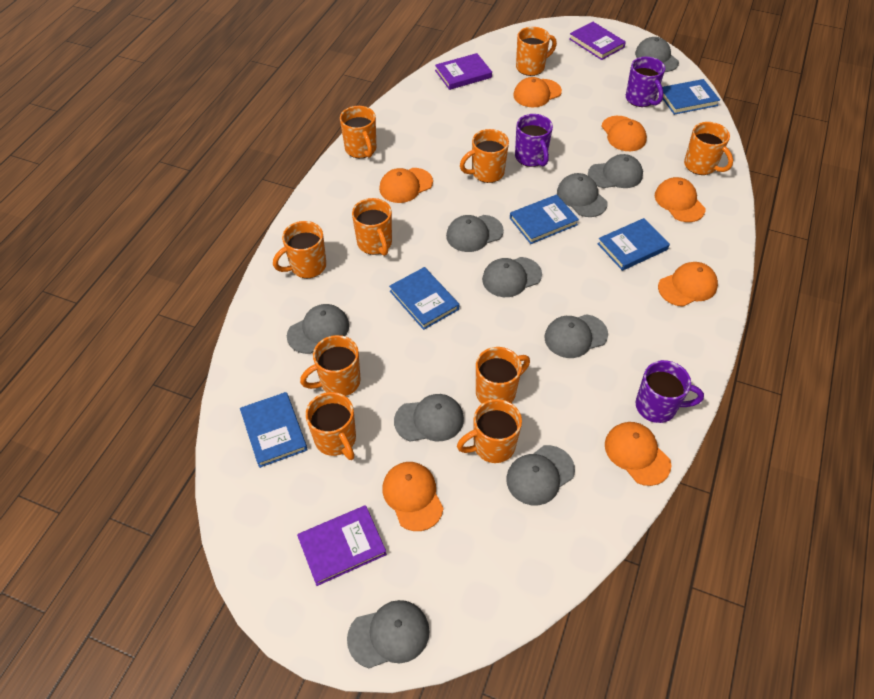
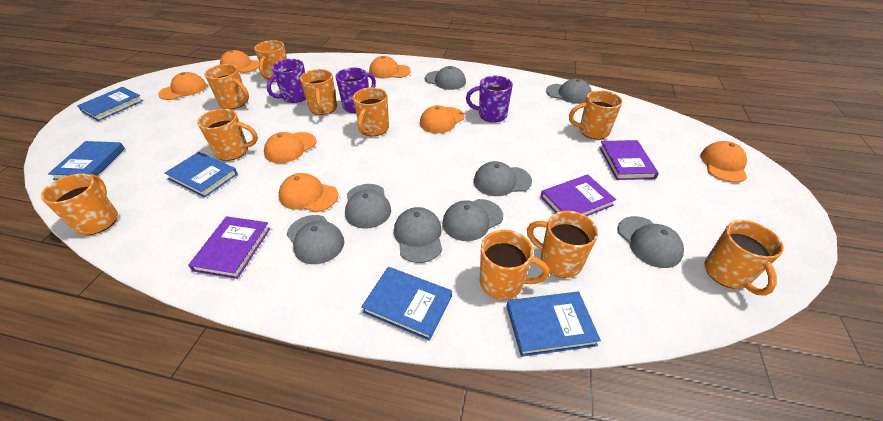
grey cap: [287,304,349,354] [347,600,430,668] [394,394,464,441] [446,215,504,252] [482,257,542,297] [506,445,575,505] [544,314,608,358] [557,173,608,217] [588,154,643,188] [635,37,679,72] = 10 -> [287,215,344,264] [345,184,391,229] [394,207,442,263] [425,66,466,90] [443,199,503,241] [474,161,532,196] [546,79,592,104] [617,216,684,268] = 8

